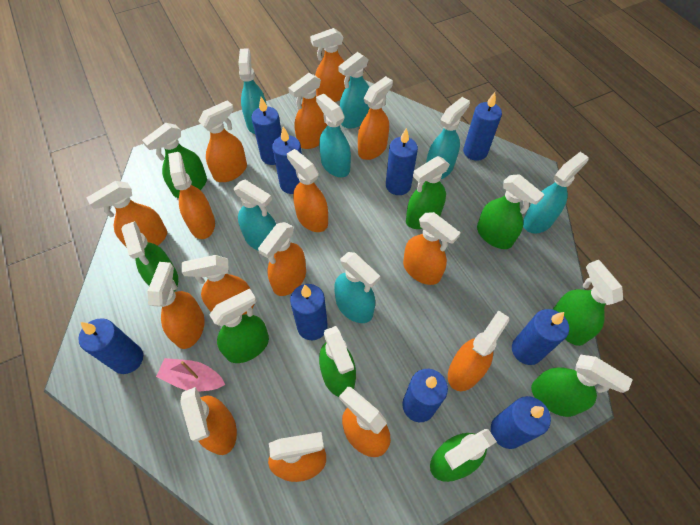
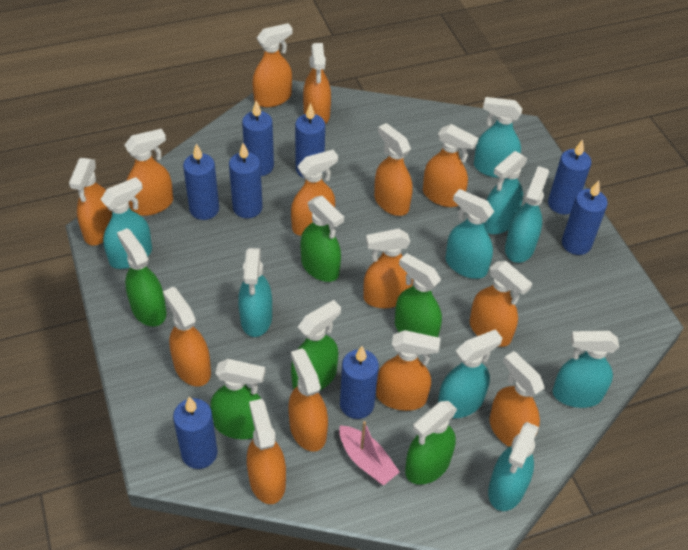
blue candle: [78,318,143,374] [251,97,281,165] [272,127,302,194] [290,284,328,340] [386,128,418,195] [402,369,448,422] [463,92,502,161] [491,396,551,449] [512,309,569,365] = 9 -> [173,397,218,469] [183,144,219,220] [229,143,263,218] [242,101,274,176] [295,103,325,178] [340,346,379,419] [548,140,591,214] [562,180,608,255] = 8
green spray bottle: [121,221,178,292] [142,123,207,198] [209,289,269,363] [319,326,356,397] [406,156,450,229] [430,429,497,482] [477,174,545,249] [531,354,633,417] [552,260,623,346] = 9 -> [117,228,167,327] [210,359,265,439] [291,300,341,390] [300,196,344,282] [395,253,442,337] [405,401,457,485] = 6
orange spray bottle: [87,181,167,248] [147,262,205,349] [168,152,215,239] [180,387,237,455] [182,255,254,315] [198,100,247,182] [258,222,306,296] [268,432,326,482] [287,149,328,232] [288,73,327,149] [310,28,350,102] [339,387,391,457] [358,76,393,160] [403,212,460,285] [448,310,509,391] = 15 -> [69,158,112,245] [125,129,173,216] [163,287,211,387] [247,399,286,504] [252,23,293,107] [288,348,328,452] [291,150,338,236] [303,43,331,124] [363,229,413,308] [374,123,413,216] [376,330,441,411] [423,124,478,207] [470,261,532,347] [489,351,544,447] = 14
turquoise spray bottle: [234,180,276,251] [238,48,267,134] [316,93,351,177] [334,252,380,323] [338,52,369,128] [426,97,470,179] [523,152,589,233] = 7 -> [100,177,152,269] [238,248,272,337] [438,329,502,418] [446,189,494,279] [474,97,522,178] [484,151,528,234] [488,422,539,511] [505,166,549,263] [553,331,619,408] = 9

